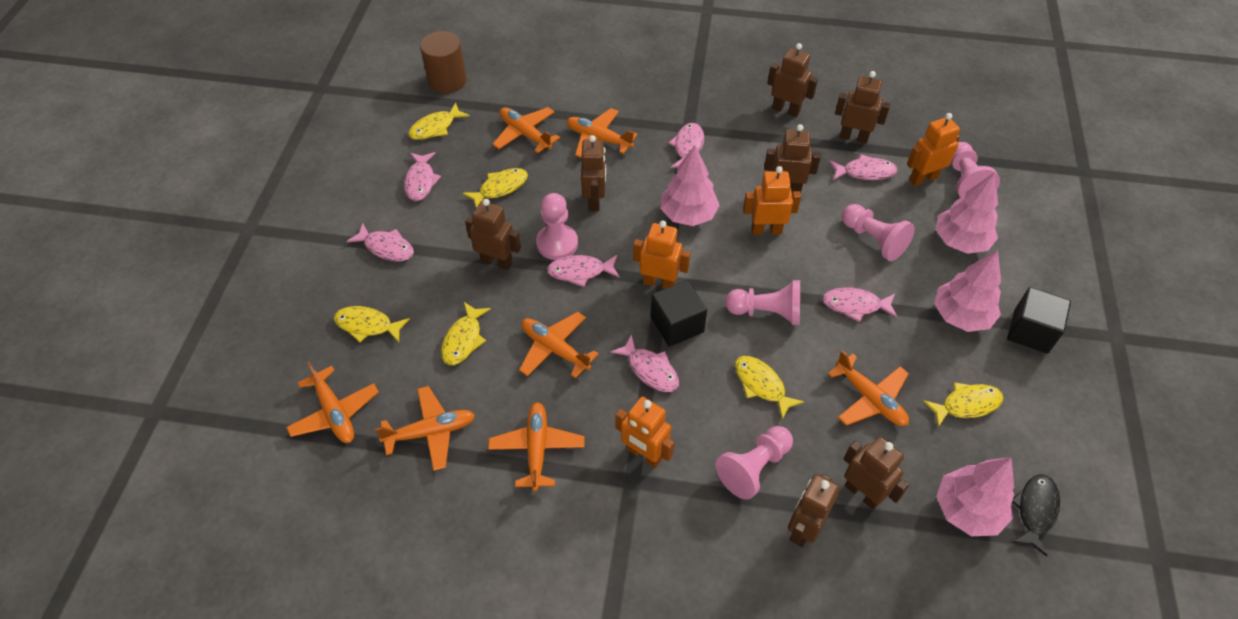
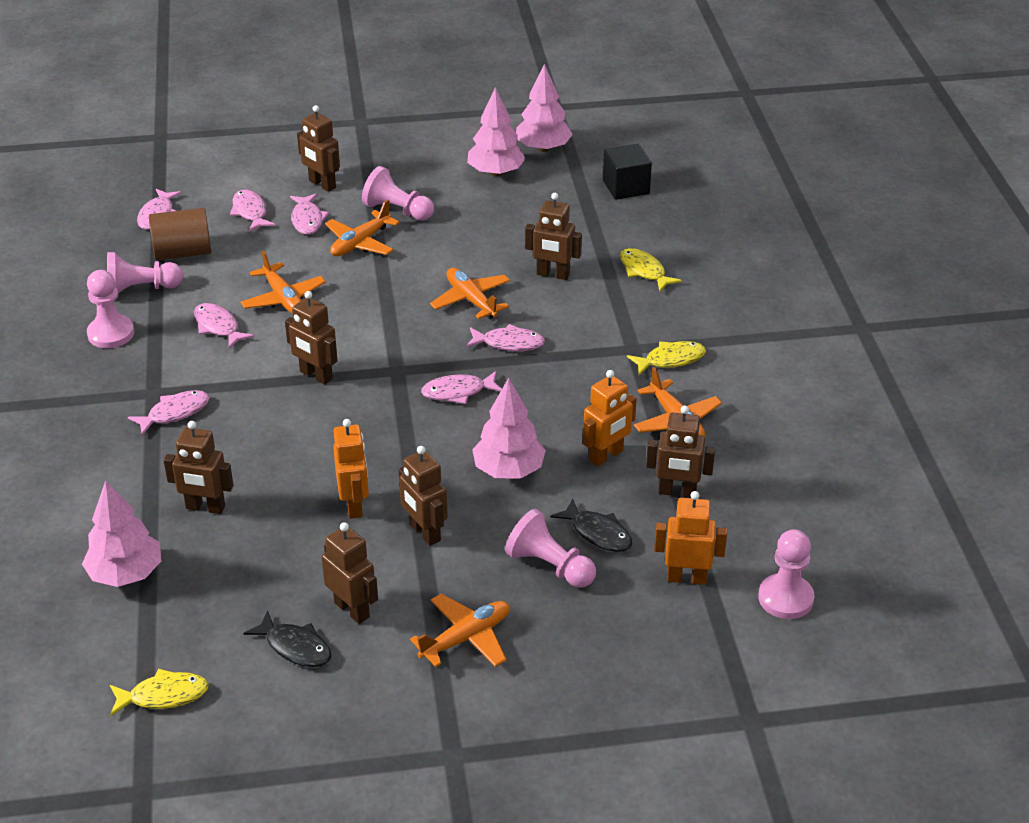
black cube: [651,280,707,347] [1007,287,1071,354] = 2 -> [603,144,652,200] = 1
black fish: [1012,474,1060,557] = 1 -> [244,611,331,667] [550,499,632,552] = 2
orange plane: [286,361,379,443] [375,386,475,471] [488,402,584,491] [493,107,560,153] [519,312,599,378] [567,108,638,158] [828,350,909,426] = 7 -> [241,250,326,314] [325,200,400,256] [410,594,510,667] [430,268,510,319] [634,367,722,437] = 5
orange robot: [615,396,674,468] [633,220,691,289] [743,166,801,235] [907,113,960,186] = 4 -> [333,419,369,519] [583,370,637,467] [654,491,727,585] = 3
yellow fish: [334,306,410,342] [408,102,470,140] [441,302,491,365] [463,168,528,208] [735,356,804,419] [923,382,1003,427] = 6 -> [110,669,209,716] [620,248,682,292] [627,341,706,375] = 3

